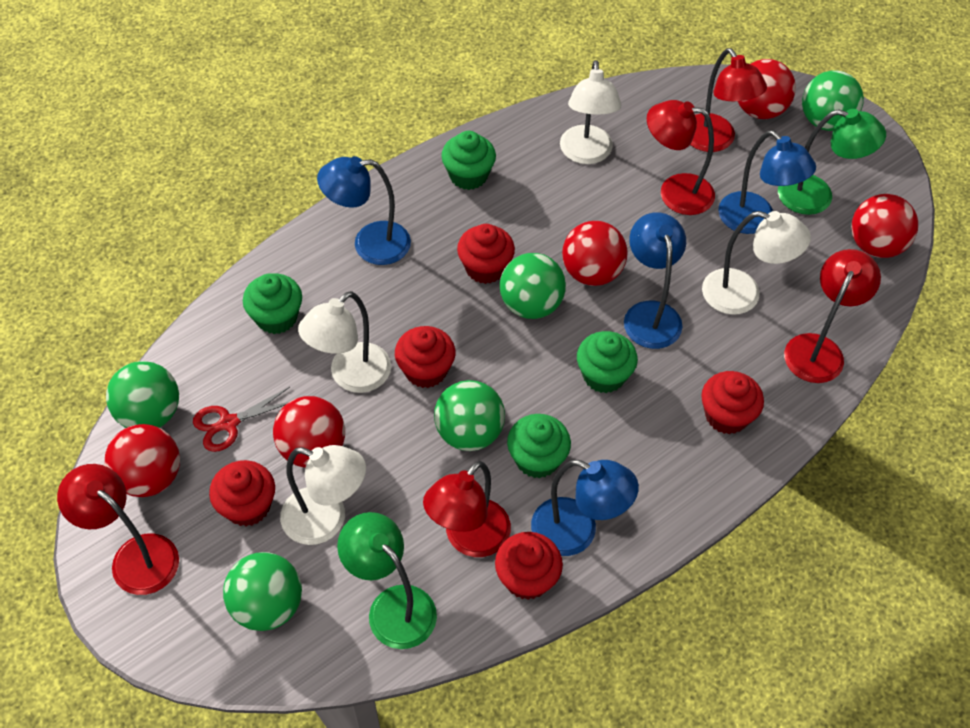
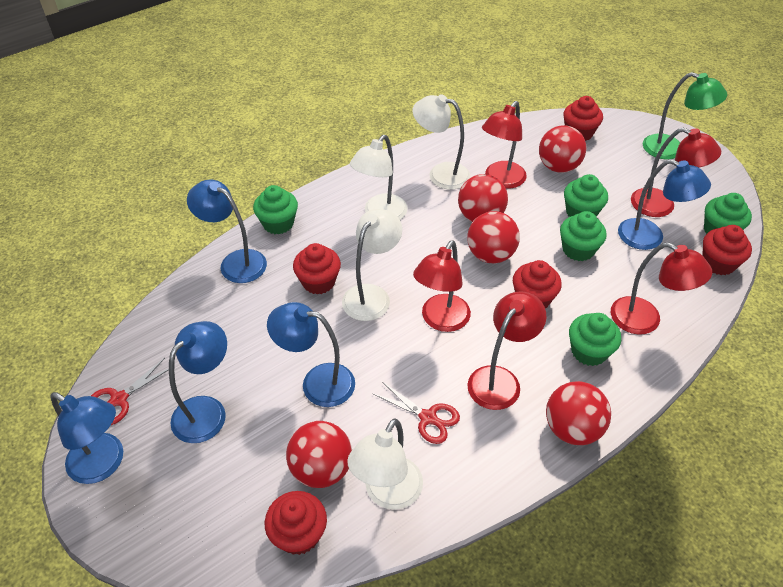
blue lamp: [317,156,411,265] [531,460,639,556] [624,212,686,349] [718,130,816,234] = 4 -> [51,392,123,484] [169,321,227,443] [187,179,267,283] [267,302,355,407] [618,159,711,250] = 5
green ball: [106,361,179,428] [223,552,302,631] [434,380,505,451] [500,253,566,319] [802,70,864,131] = 5 -> none = 0
green cupcake: [243,273,302,334] [441,131,496,190] [507,414,571,478] [577,331,638,393] = 4 -> [253,185,298,234] [560,211,607,261] [564,174,608,217] [569,313,621,366] [704,193,752,234] = 5
green lamp: [337,512,437,649] [778,109,886,215] = 2 -> [643,72,727,160] = 1
red scissors: [193,387,290,452] = 1 -> [91,358,169,425] [372,382,460,444] = 2

